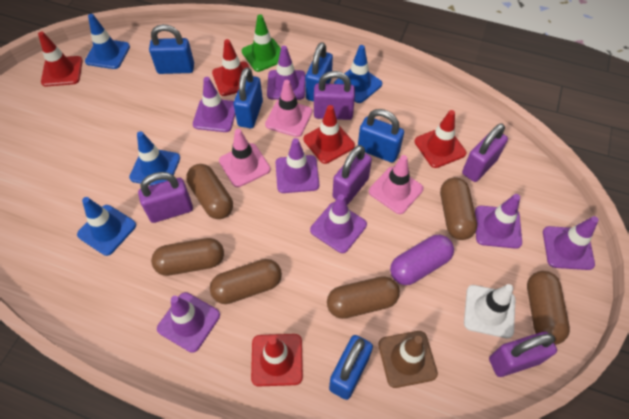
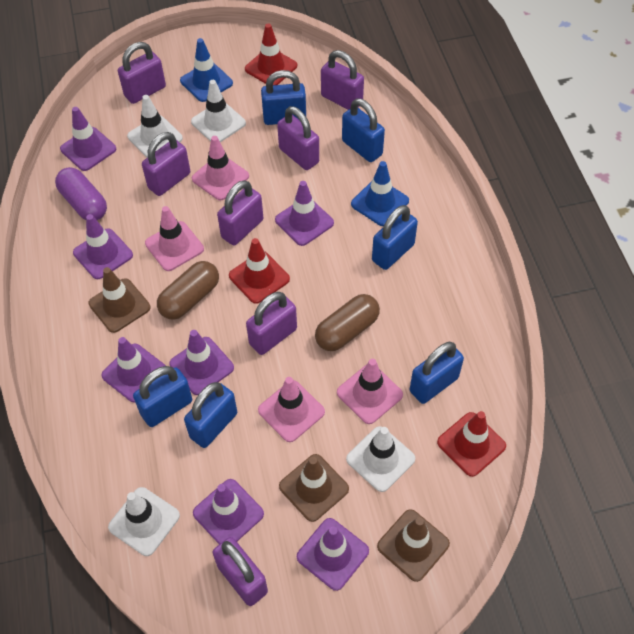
blue padlock: [149,24,194,74] [234,67,263,128] [305,42,333,102] [329,335,373,400] [358,109,404,163] = 5 -> [133,366,192,427] [184,382,237,448] [261,70,306,125] [342,98,385,162] [372,205,418,270] [410,342,464,404] = 6
blue traffic cone: [77,197,136,256] [85,14,130,69] [129,131,180,185] [334,45,382,103] = 4 -> [180,38,233,102] [351,161,409,226] = 2
brown capsule: [151,238,224,276] [186,164,233,219] [210,259,282,304] [327,276,400,319] [440,177,477,240] [527,271,570,345] = 6 -> [157,261,219,320] [315,294,380,351] = 2
brown traffic cone: [378,331,438,388] = 1 -> [89,267,151,333] [279,454,349,522] [377,509,450,582] = 3
green traffic cone: [242,14,281,72] = 1 -> none = 0
pink traffic cone: [219,129,271,187] [265,80,312,137] [369,155,424,214] = 3 -> [145,206,204,271] [192,136,249,200] [258,377,325,442] [337,359,403,424] = 4
purple padlock: [138,172,193,223] [314,71,355,120] [333,145,372,205] [462,124,508,182] [489,332,557,377] = 5 -> [118,42,166,104] [142,132,190,196] [213,537,268,606] [217,180,263,245] [246,292,297,355] [277,106,319,170] [321,50,364,110] = 7
red traffic cone: [38,32,83,87] [212,39,249,96] [251,334,303,386] [303,105,355,164] [415,110,466,168] = 5 -> [229,238,290,304] [245,23,297,85] [437,411,506,477] = 3
white traffic cone: [464,284,515,338] = 1 -> [108,487,180,556] [127,95,183,158] [191,80,246,142] [346,426,415,492] = 4

